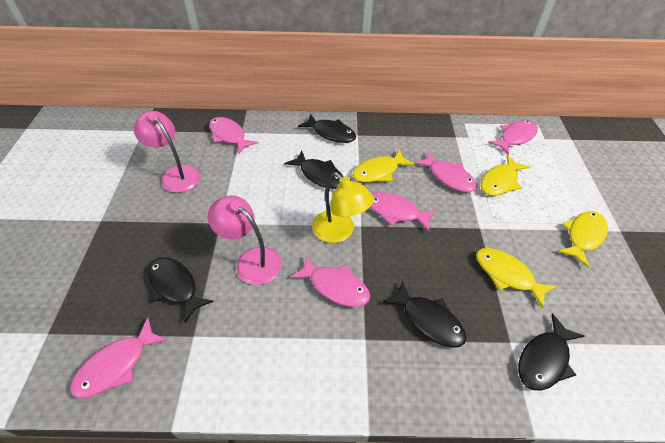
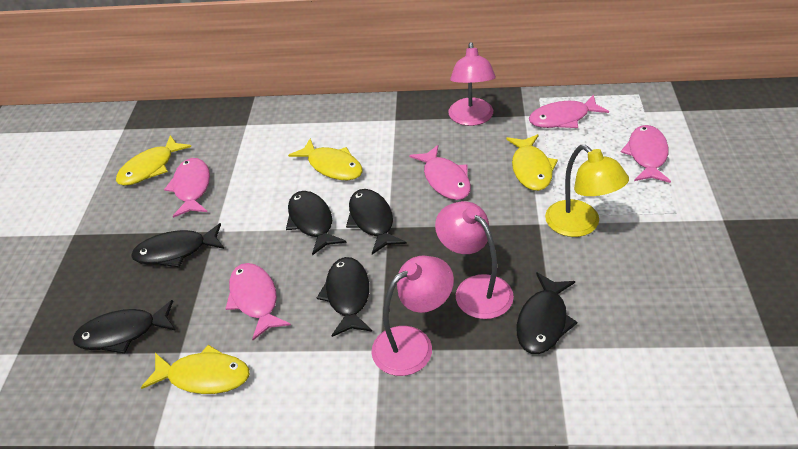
black fish: [148,257,214,323] [285,151,343,189] [298,114,356,143] [383,281,466,348] [518,313,585,391] = 5 -> [72,300,176,353] [131,223,224,267] [286,191,346,255] [317,257,372,337] [346,189,407,254] [516,272,578,354] = 6
pink fish: [70,317,168,398] [209,117,258,154] [290,255,370,307] [370,192,437,231] [414,151,477,192] [488,120,538,155] = 6 -> [164,158,210,218] [225,263,291,340] [409,145,471,200] [529,95,609,128] [621,125,671,183] = 5
pink lamp: [134,111,201,193] [208,195,282,285] = 2 -> [371,255,454,376] [435,201,514,319] [448,42,496,126] = 3

